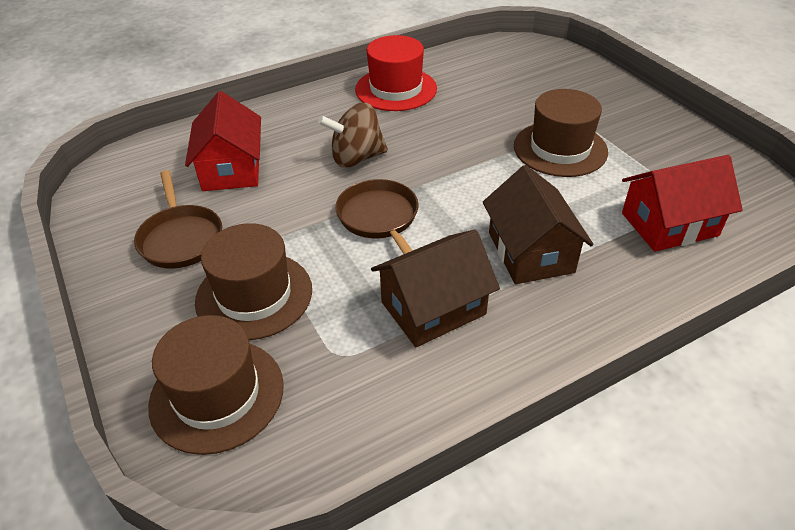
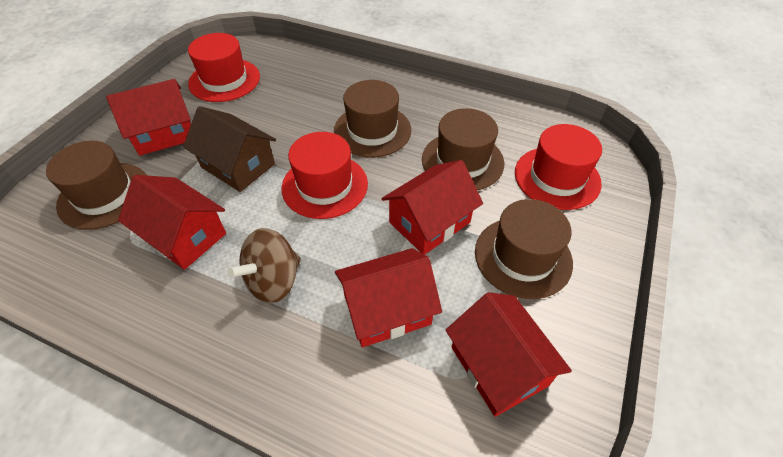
brown hat: [148,315,284,455] [195,223,312,340] [514,89,608,177] = 3 -> [46,141,146,230] [334,80,411,158] [422,108,504,190] [475,199,573,299] = 4
brown house: [371,229,500,347] [483,165,594,284] = 2 -> [183,106,276,192] = 1
brown pan: [134,170,222,269] [335,179,418,254] = 2 -> none = 0
red hat: [355,35,437,111] = 1 -> [188,33,260,102] [282,132,368,219] [515,124,602,210] = 3
red house: [185,91,261,191] [622,155,743,252] = 2 -> [106,79,191,156] [118,175,226,270] [335,248,442,347] [382,160,483,255] [446,292,572,417] = 5

